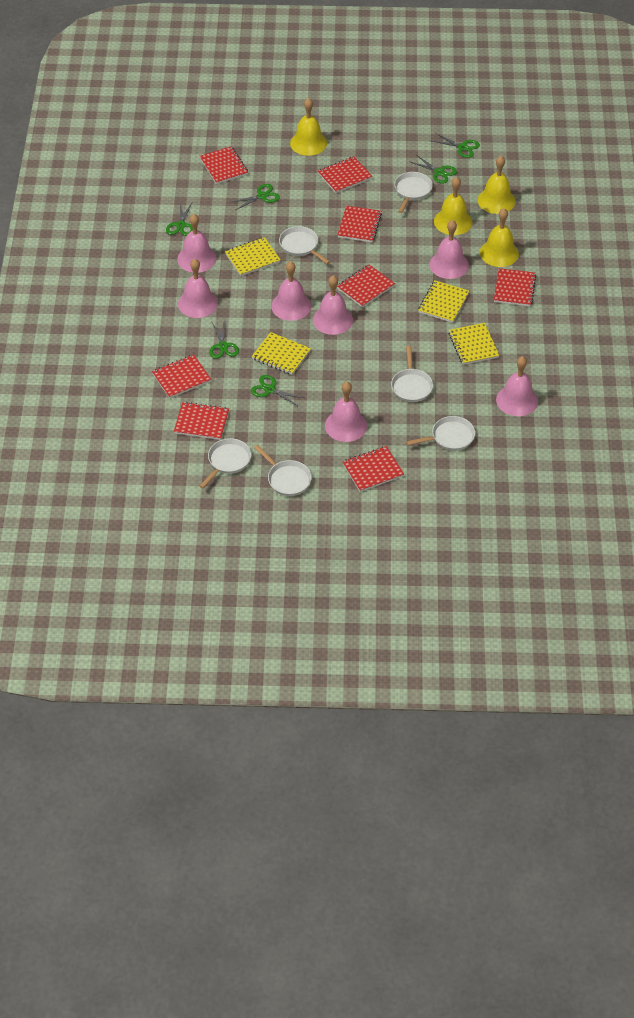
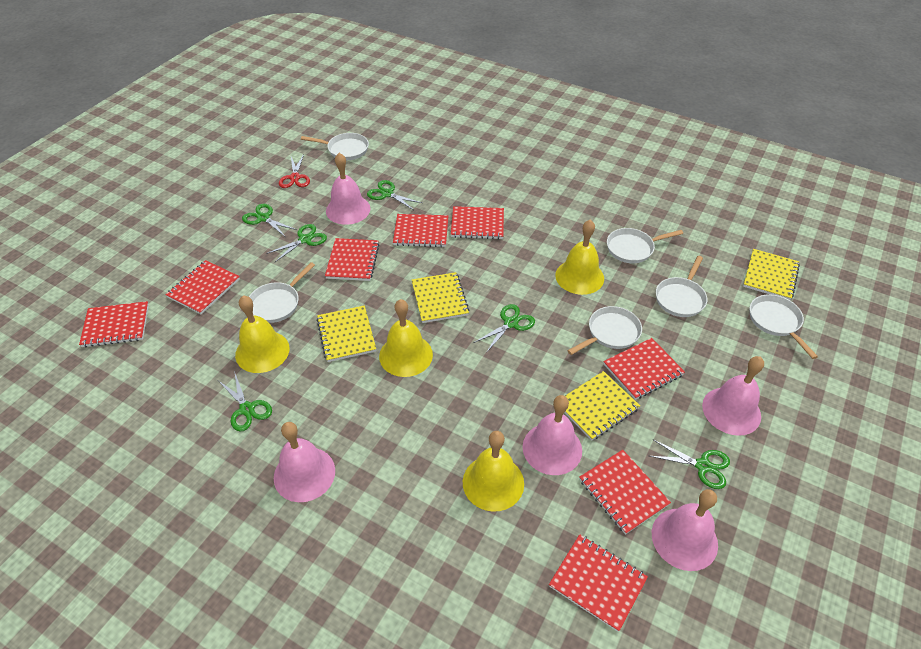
pink bell: [177,214,217,273] [178,259,218,318] [271,261,311,321] [313,275,353,335] [325,382,367,442] [429,220,469,279] [496,356,538,416] = 7 -> [274,422,335,502] [326,153,370,225] [523,395,582,475] [652,489,718,571] [702,356,764,436] = 5
red scissors: none = 0 -> [279,154,310,188] = 1

